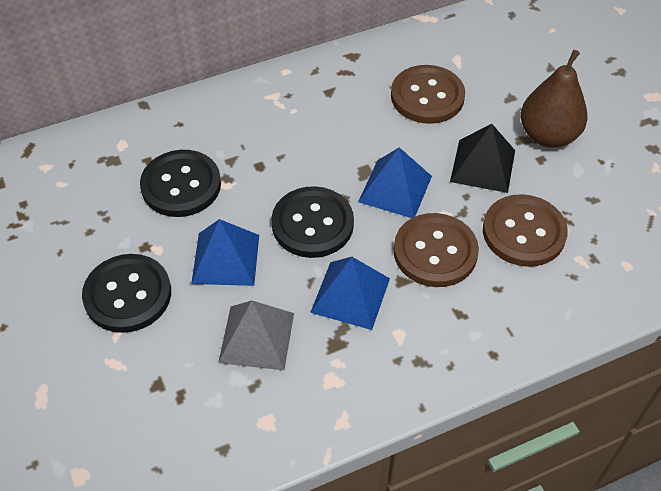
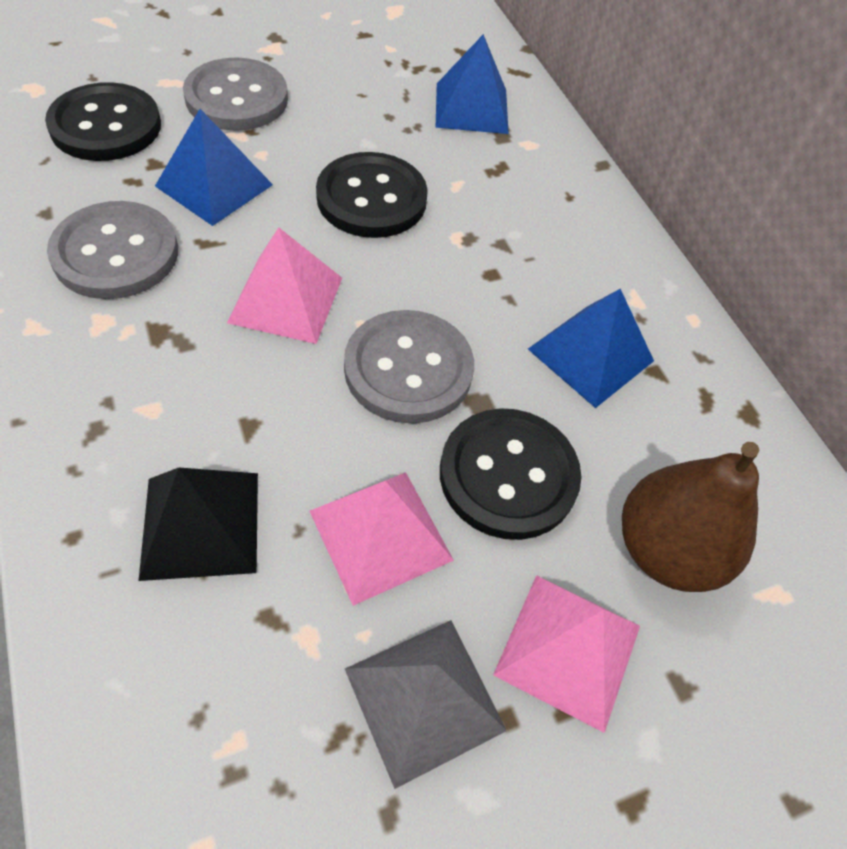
brown button: [391,65,465,124] [394,213,479,287] [483,194,568,267] = 3 -> none = 0
grey button: none = 0 -> [47,201,178,299] [183,57,288,131] [344,310,474,423] = 3
pink pyramid: none = 0 -> [227,227,342,344] [310,472,454,606] [493,575,640,733] = 3

